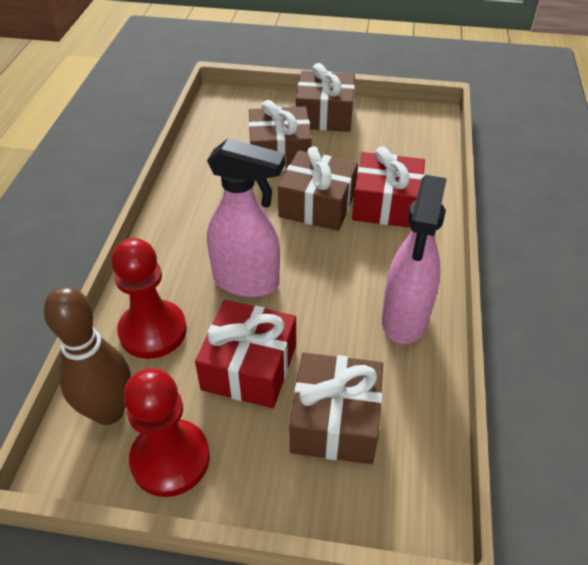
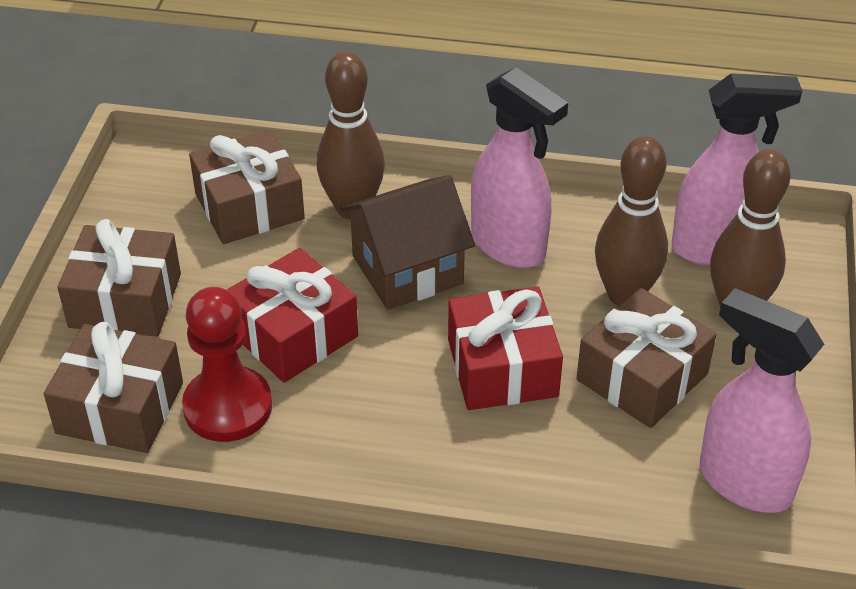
brown bowling pin: [44,286,131,425] = 1 -> [317,51,385,219] [595,136,668,306] [710,149,790,308] = 3
brown house: none = 0 -> [341,175,475,310] = 1
pink spray bottle: [207,138,285,297] [382,175,447,344] = 2 -> [471,67,568,268] [672,73,802,266] [700,288,824,513] = 3
red pawn: [111,238,187,359] [123,368,210,497] = 2 -> [182,287,272,442] = 1

